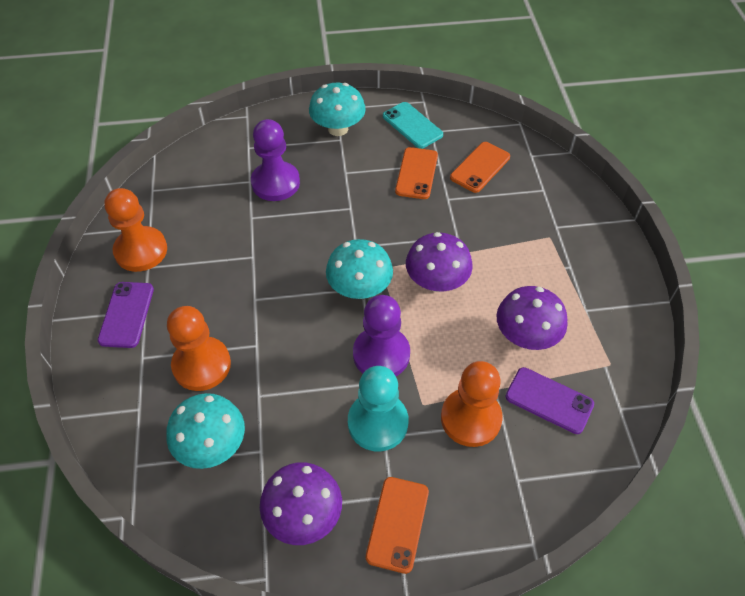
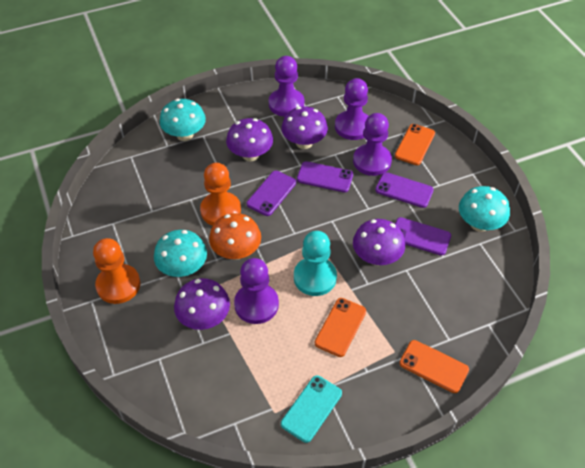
orange mushroom: none = 0 -> [209,213,261,260] = 1
orange pawn: [104,188,167,272] [167,306,231,391] [441,361,503,447] = 3 -> [93,238,140,304] [200,163,241,226] = 2
purple mushroom: [260,462,342,545] [406,232,473,292] [497,286,568,350] = 3 -> [174,278,230,330] [226,118,273,161] [281,106,328,149] [353,219,405,265] = 4
purple pawn: [251,119,300,201] [353,295,410,376] = 2 -> [234,258,279,324] [269,56,304,117] [335,78,368,140] [353,113,392,176] = 4
purple phone: [98,282,154,348] [506,367,594,434] = 2 -> [247,171,296,216] [297,161,353,192] [375,172,434,208] [395,217,451,255] = 4

